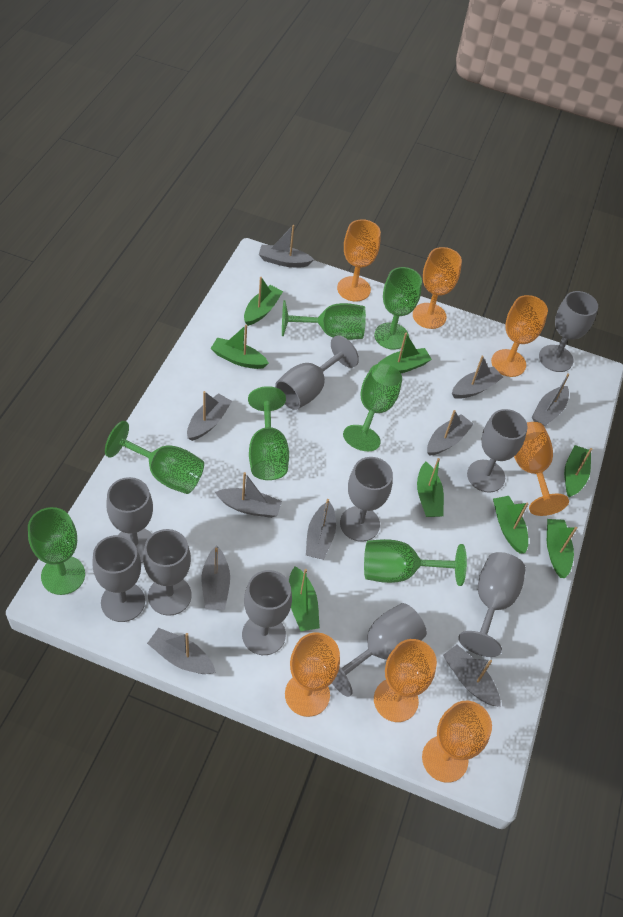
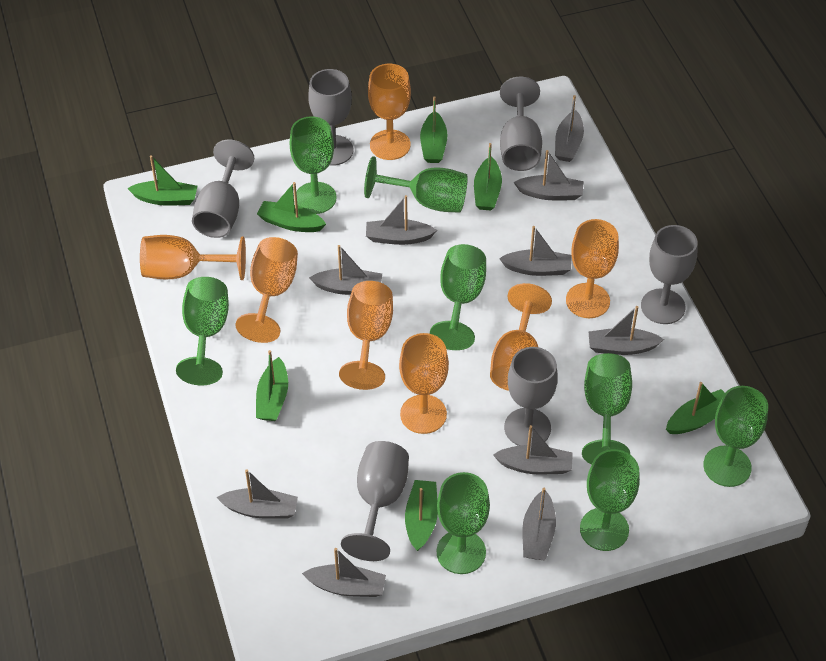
green boat: [211,325,269,369] [244,277,283,326] [289,566,320,631] [378,333,432,373] [417,458,444,517] [493,496,528,554] [547,519,577,578] [564,445,592,497] = 8 -> [127,155,197,206] [256,350,288,421] [257,182,326,232] [405,480,438,551] [420,96,448,163] [474,143,502,211] [666,382,725,434] = 7
green goblet: [28,507,85,595] [105,421,204,494] [248,386,289,480] [282,300,366,340] [343,364,402,451] [364,539,467,586] [374,267,422,350] = 7 -> [176,277,229,385] [289,116,337,214] [364,156,468,213] [430,244,486,350] [437,472,490,574] [580,449,640,551] [582,353,632,465] [703,386,768,487] = 8
grey goblet: [92,535,145,622] [106,477,153,563] [143,529,192,616] [242,570,292,655] [275,335,359,410] [332,603,427,697] [340,457,393,542] [458,552,526,657] [467,409,527,492] [539,291,598,372] = 10 -> [192,139,254,238] [308,69,353,166] [341,441,409,561] [500,77,542,171] [504,347,558,446] [641,225,698,324] = 6

